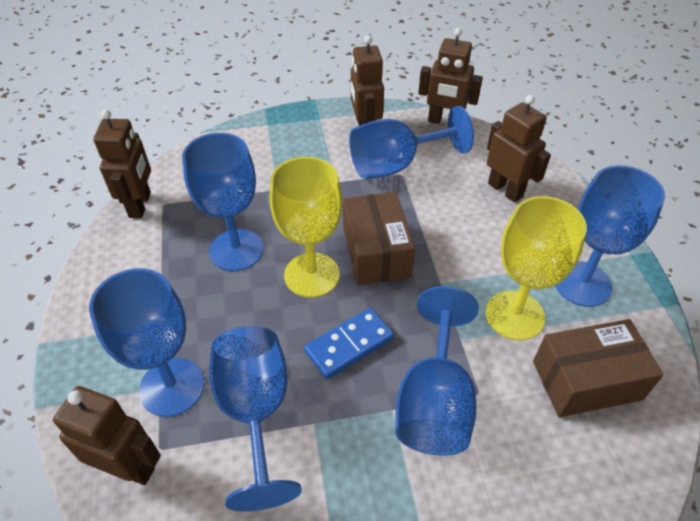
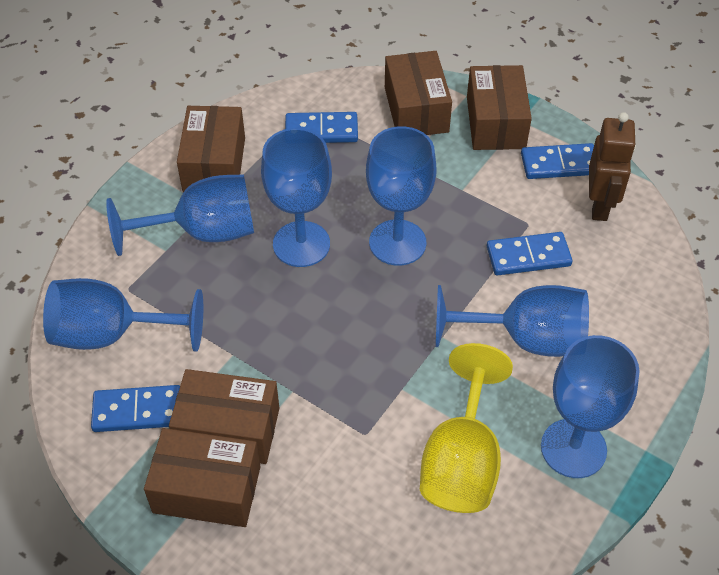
blue domino: [304,308,394,379] = 1 -> [91,385,180,432] [285,112,358,143] [487,232,573,275] [521,143,594,179] = 4
brown box: [343,192,415,285] [533,319,664,417] = 2 -> [144,428,260,527] [169,369,279,464] [177,106,245,192] [385,51,452,135] [467,65,532,150] = 5
brown robot: [53,386,161,485] [94,109,151,218] [351,35,384,126] [418,28,483,124] [487,95,551,203] = 5 -> [589,112,636,221] = 1
yellow goblet: [269,157,342,297] [486,196,587,340] = 2 -> [420,343,513,513] = 1

